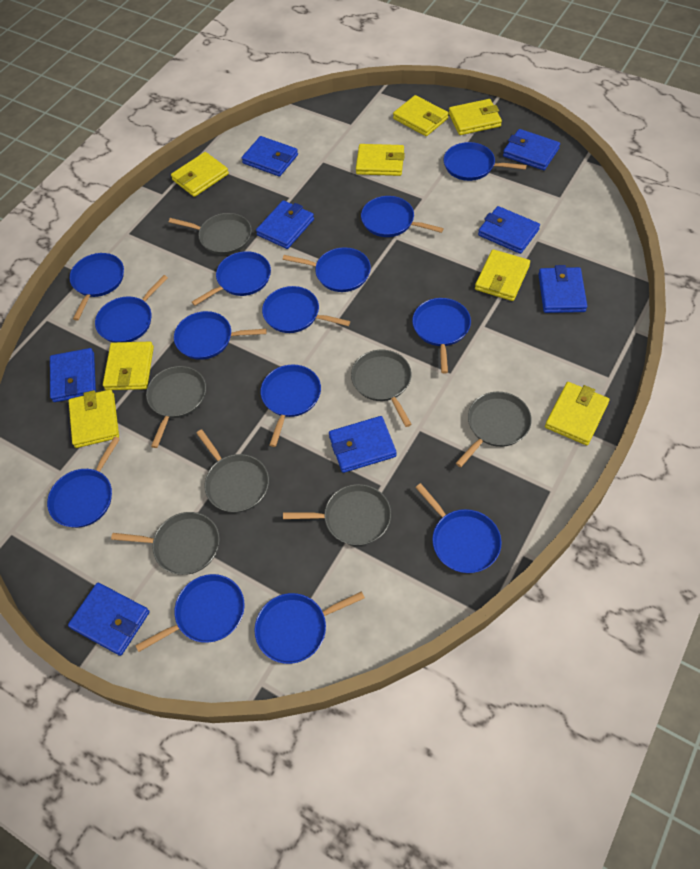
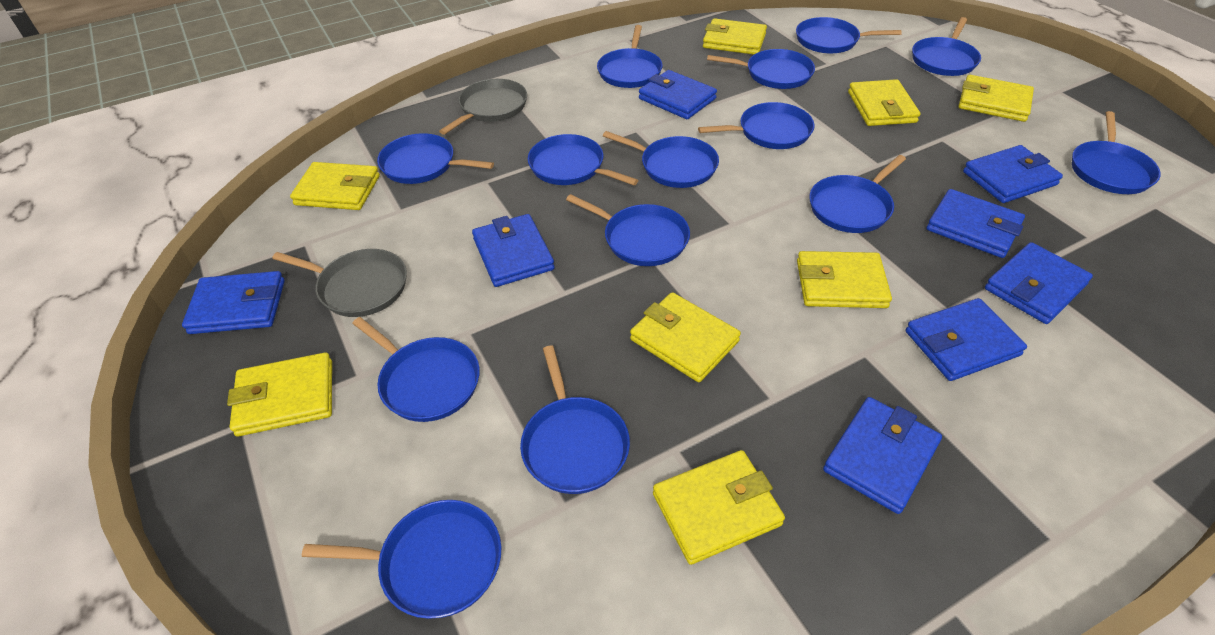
grey pan: [111,512,220,575] [146,366,206,448] [169,213,252,255] [196,429,269,513] [283,484,391,546] [351,350,412,427] [456,392,532,467] = 7 -> [272,249,407,317] [439,79,527,135] = 2

